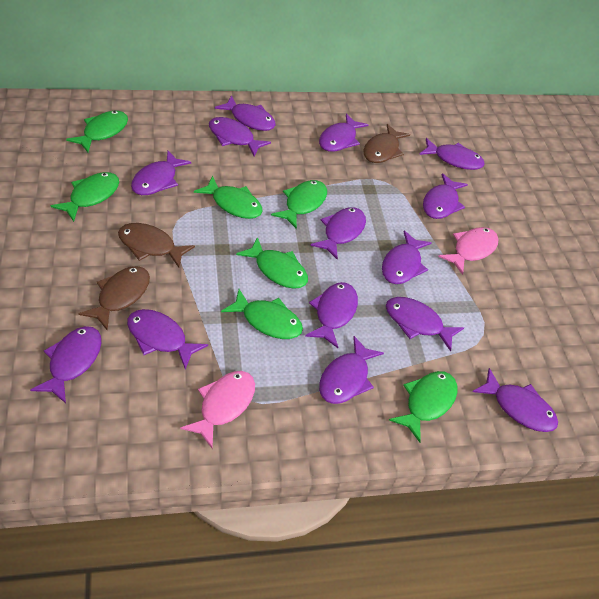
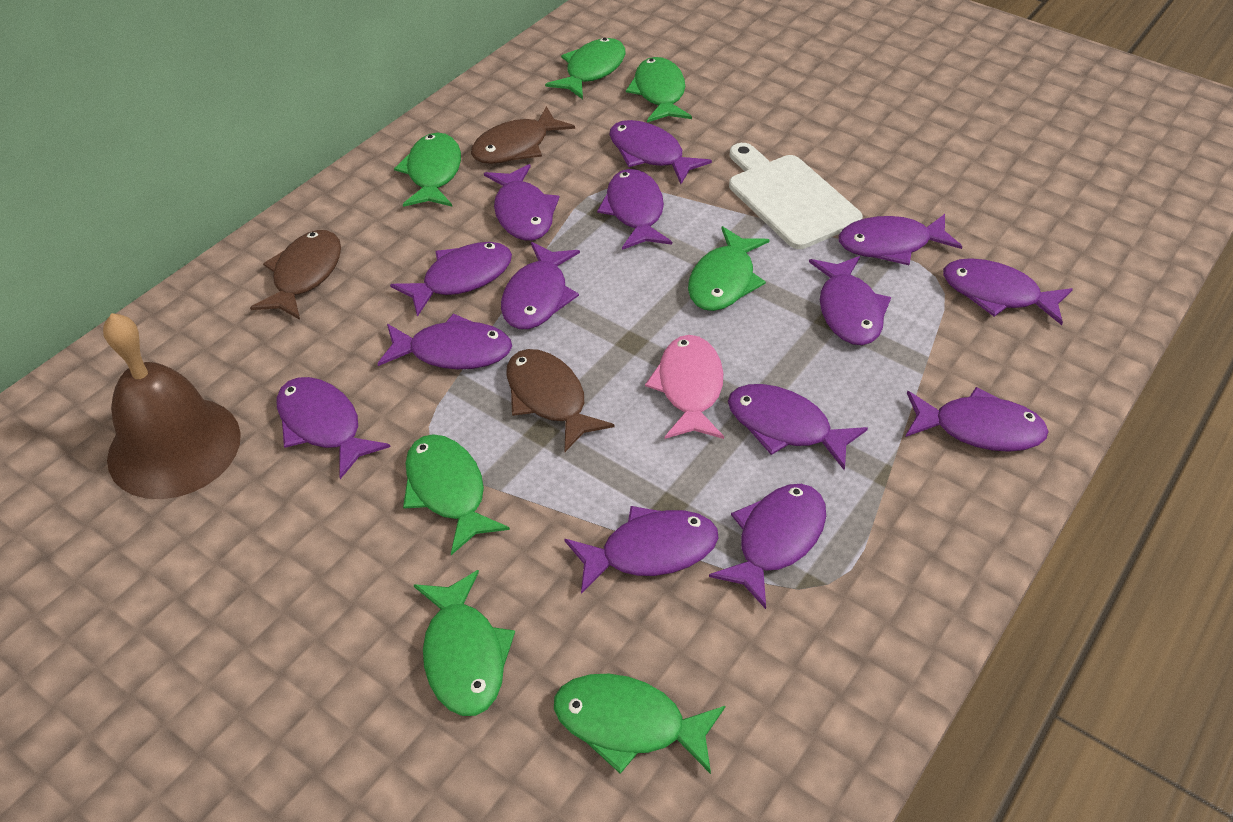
brown bell: none = 0 -> [103,313,241,499] = 1
pink fish: [180,371,255,448] [438,227,499,275] = 2 -> [645,335,724,439] = 1
white cutting board: none = 0 -> [729,143,863,249] = 1

